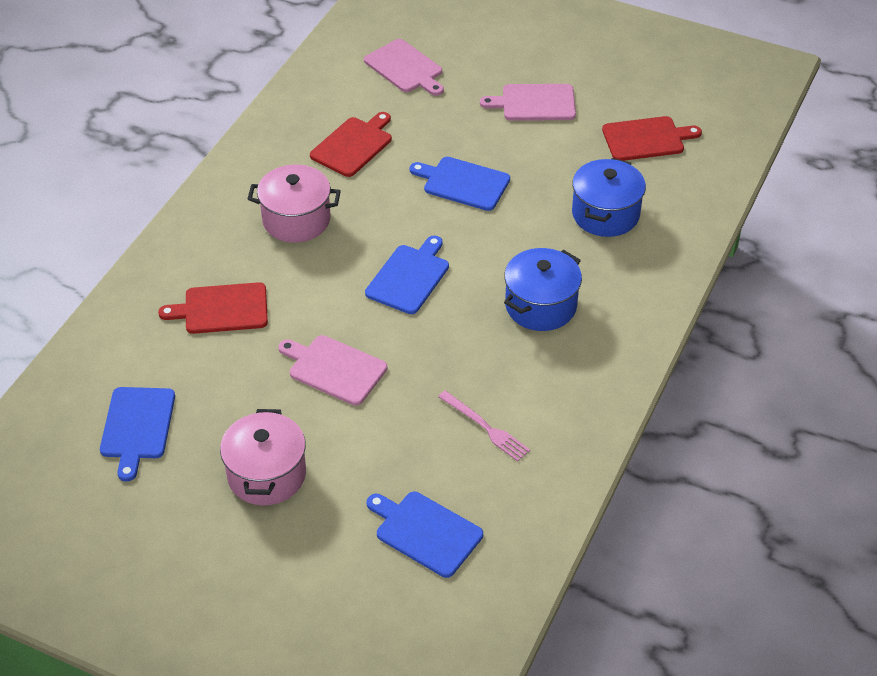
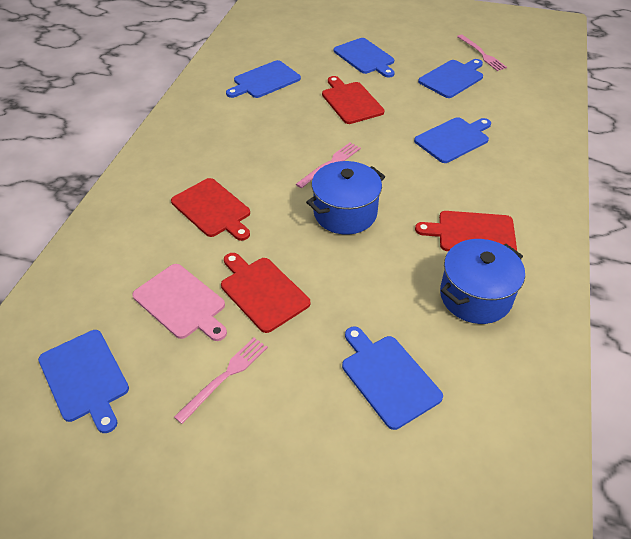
blue cutting board: [100,387,175,481] [365,236,449,314] [367,492,483,578] [409,157,510,211] = 4 -> [38,330,129,433] [226,60,301,98] [334,38,395,78] [342,327,443,430] [414,117,491,163] [418,59,483,98] = 6
pink cutting board: [278,335,387,406] [364,39,444,96] [480,84,576,121] = 3 -> [132,264,227,341] = 1
pink fork: [438,391,530,462] = 1 -> [174,338,268,424] [296,142,361,188] [457,35,507,71] = 3
pink pot: [220,409,306,506] [248,165,341,243] = 2 -> none = 0
red cutting board: [158,282,268,334] [310,112,392,177] [602,116,702,161] = 3 -> [171,178,250,241] [221,253,310,333] [322,76,384,124] [415,211,517,251] = 4

